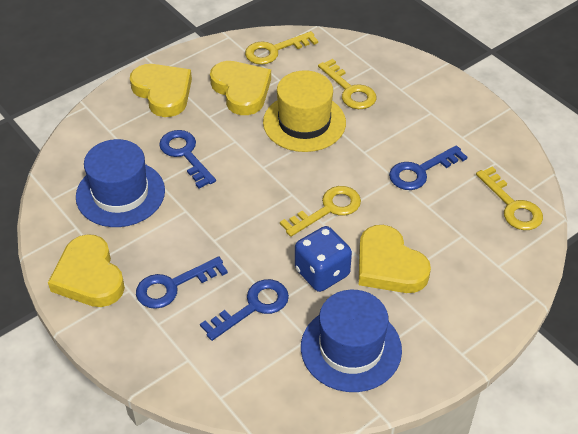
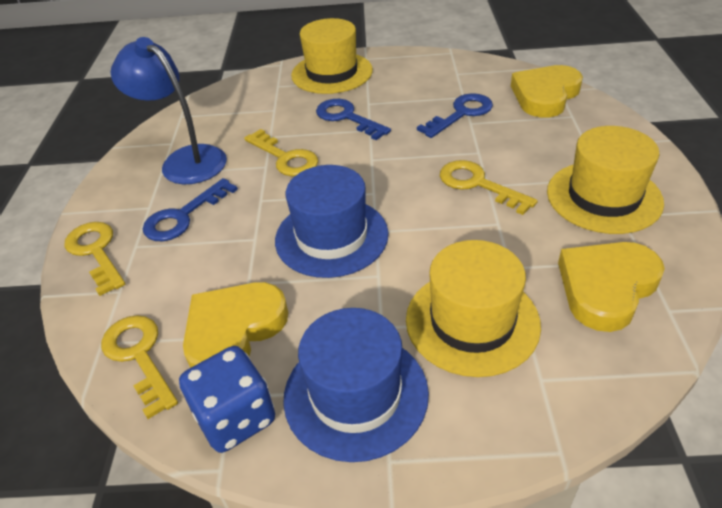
blue key: [136,256,228,309] [159,130,216,188] [200,279,289,341] [389,145,467,190] = 4 -> [143,178,238,241] [316,99,391,140] [417,93,493,138] = 3
blue lamp: none = 0 -> [111,37,227,184] = 1
yellow hat: [263,70,346,152] = 1 -> [291,18,373,94] [406,240,541,377] [547,126,664,234] = 3
yellow heart: [48,234,125,307] [130,64,192,117] [210,61,271,115] [359,225,431,293] = 4 -> [183,282,288,368] [511,65,583,118] [558,242,665,332] = 3

